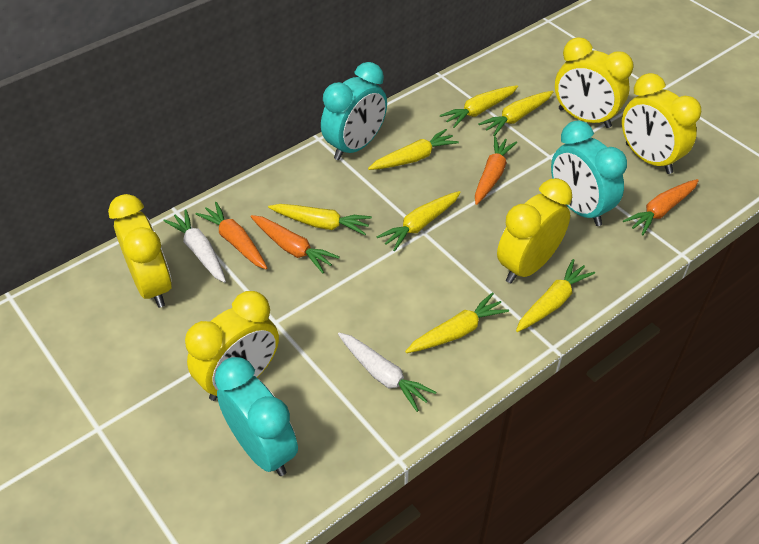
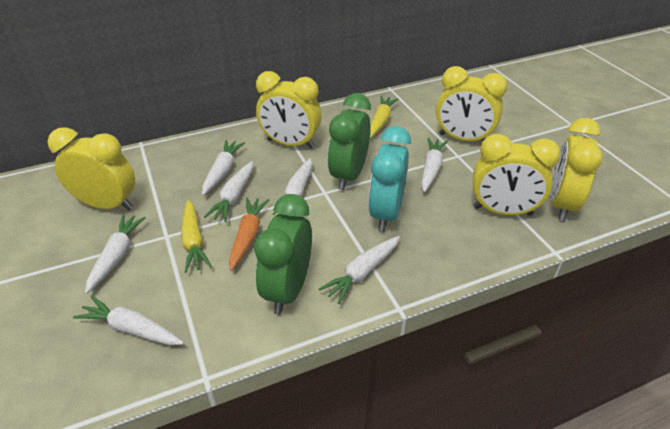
green clock: none = 0 -> [254,194,312,315] [328,93,371,190] = 2
orange carrot: [195,202,267,269] [250,215,339,273] [475,136,517,205] [623,179,699,235] = 4 -> [229,197,269,271] = 1
turquoise clock: [215,357,298,476] [321,62,387,160] [551,120,627,226] = 3 -> [368,126,411,231] = 1
white carrot: [163,210,226,283] [338,332,436,412] = 2 -> [73,296,184,345] [85,215,146,294] [202,140,245,195] [204,161,253,222] [273,158,313,215] [319,236,400,304] [421,138,448,192] = 7
yellow carrot: [268,204,372,235] [368,129,459,170] [377,191,461,251] [405,293,509,353] [440,85,518,128] [478,91,554,136] [516,259,595,332] = 7 -> [181,200,212,273] [370,96,398,138] = 2

